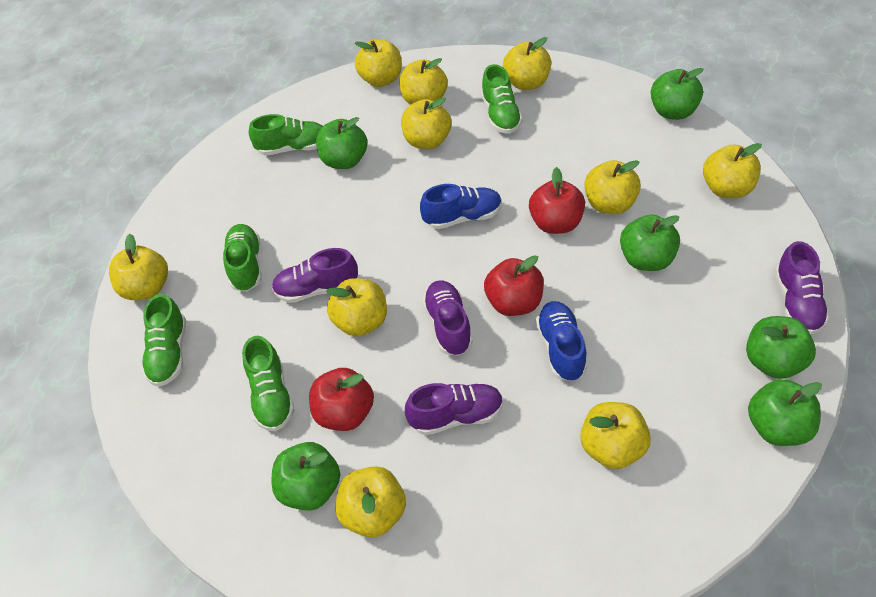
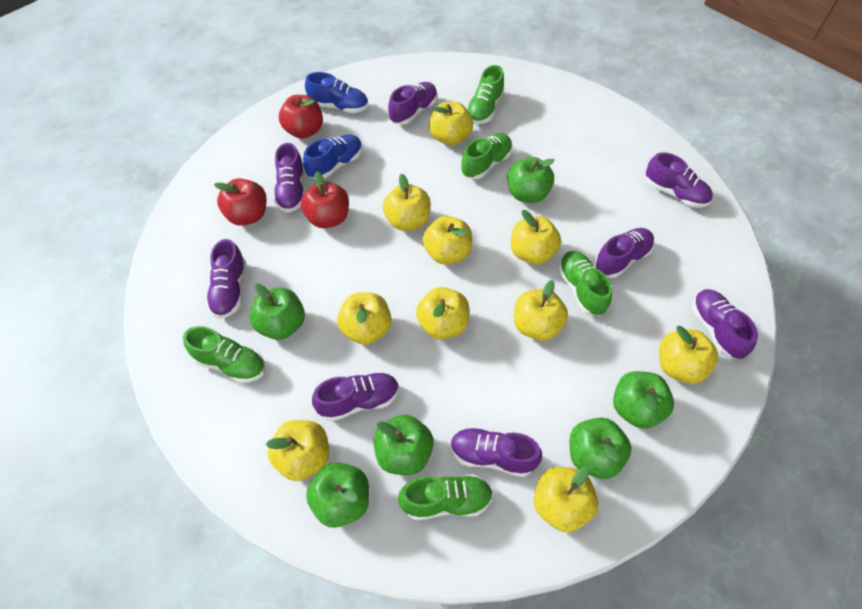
purple shoe: [272,248,358,303] [405,383,503,435] [422,280,473,356] [775,241,830,335] = 4 -> [206,239,246,319] [274,143,305,213] [312,372,399,421] [388,82,437,125] [450,427,542,477] [595,228,654,278] [646,152,713,208] [692,289,758,359] = 8

